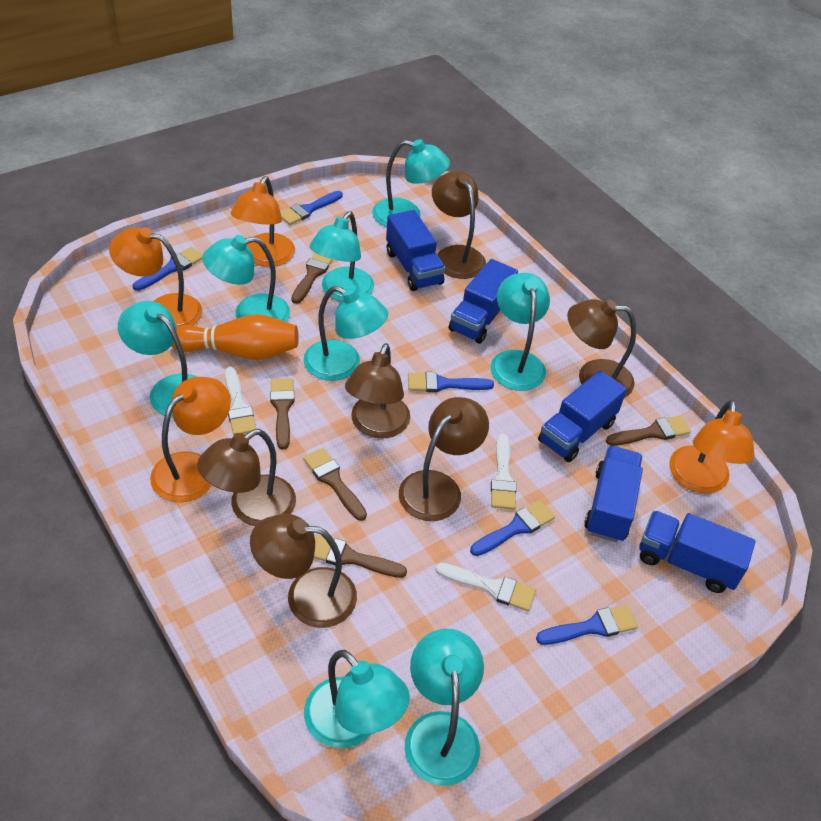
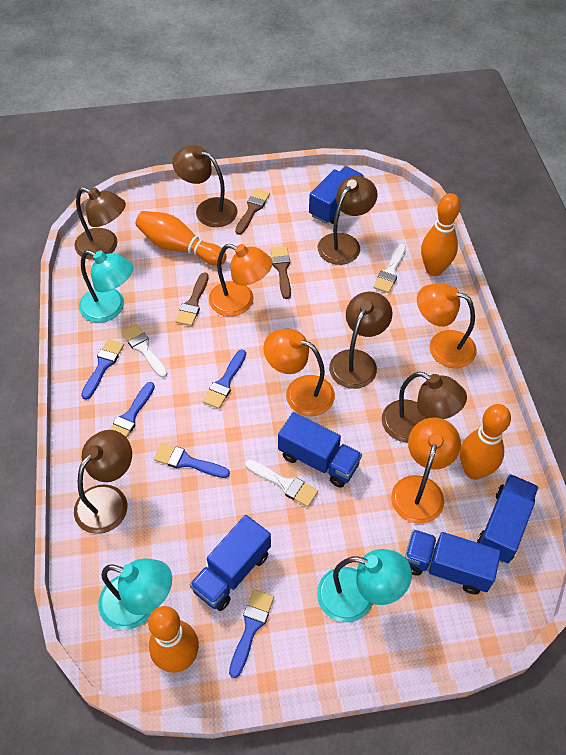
brown brush: [270,378,294,449] [291,252,333,304] [303,448,367,521] [314,534,407,578] [606,415,691,446] = 5 -> [175,272,209,326] [235,189,270,235] [271,246,291,299] = 3
orange bowling pin: [171,314,299,360] = 1 -> [135,211,226,266] [148,606,199,673] [421,193,461,276] [460,404,511,480] = 4
turquoise lamp: [118,301,197,418] [202,235,290,322] [303,286,388,381] [304,650,410,748] [310,211,374,302] [372,139,450,227] [404,629,484,786] [491,273,550,391] = 8 -> [79,250,133,323] [98,559,172,630] [317,549,412,623] = 3

